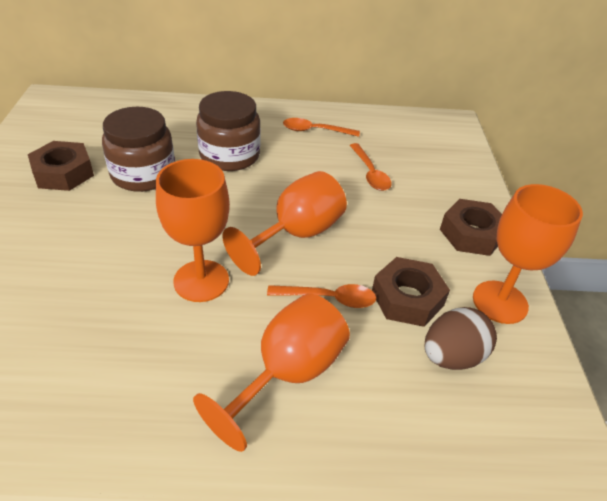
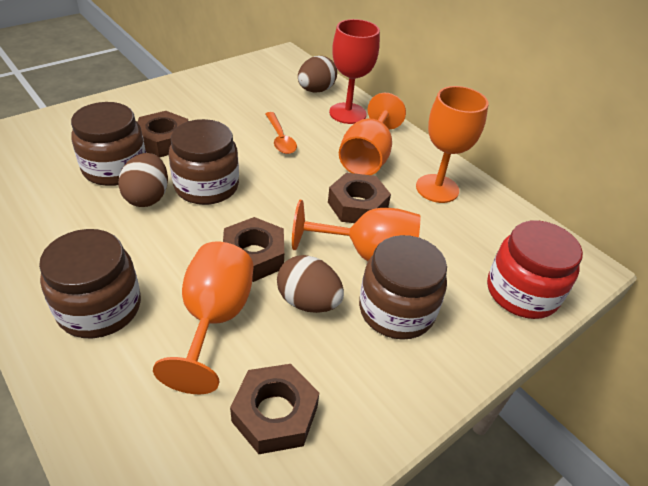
brown egg: [424,307,497,370] = 1 -> [118,153,168,207] [277,255,344,313] [298,56,337,93] = 3
brown jar: [102,107,175,192] [196,91,261,171] = 2 -> [39,229,141,338] [71,102,146,186] [169,119,239,205] [359,235,447,340] = 4
brown nut: [28,141,94,191] [372,257,450,327] [440,199,502,256] = 3 -> [137,111,188,158] [223,217,284,282] [230,364,319,454] [328,173,391,223] = 4
orange spoon: [267,284,376,308] [283,118,360,137] [350,143,392,191] = 3 -> [265,112,297,154] = 1
red goblet: none = 0 -> [329,19,380,124] = 1
red jar: none = 0 -> [487,220,583,319] = 1

